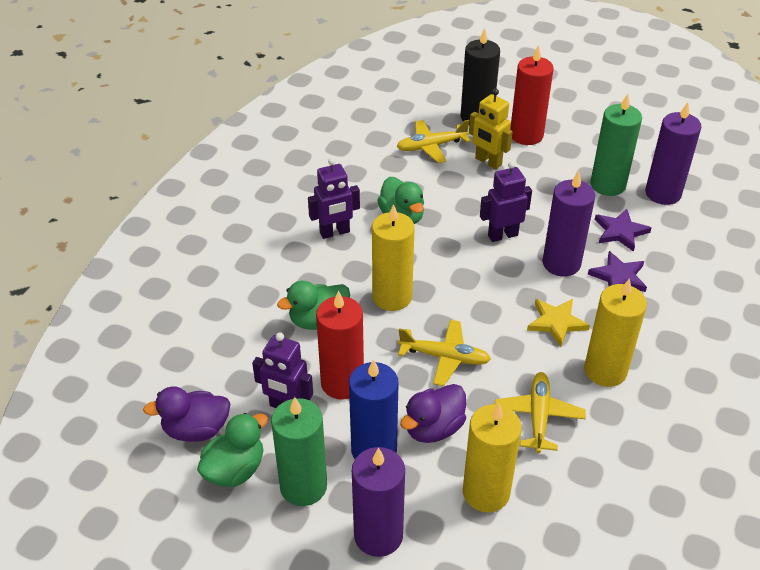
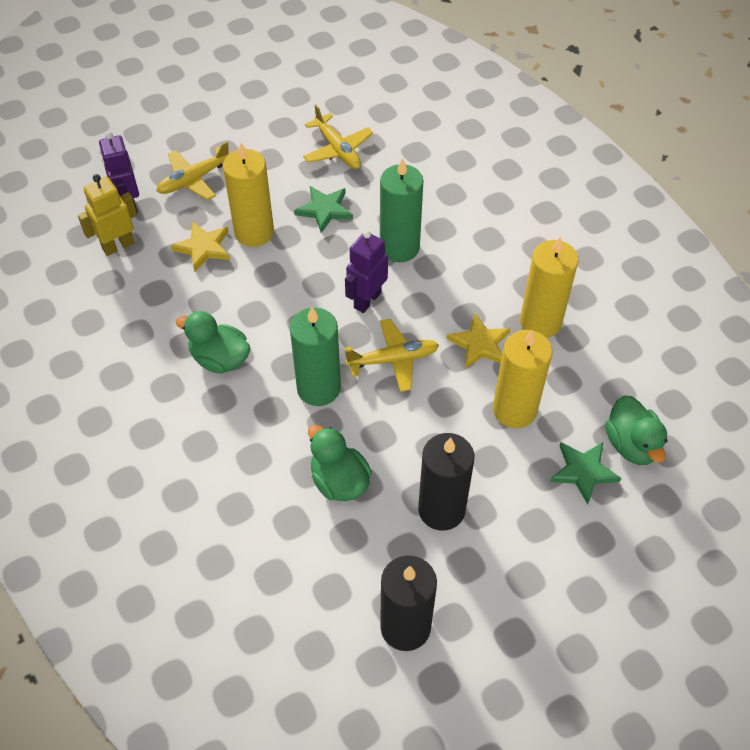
black candle: [461,28,500,124] = 1 -> [380,555,437,651] [418,433,474,531] = 2
blue candle: [349,359,398,459] = 1 -> none = 0
green star: none = 0 -> [294,186,353,233] [550,442,621,504] = 2
purple candle: [352,447,405,557] [542,171,595,277] [645,102,702,205] = 3 -> none = 0
purple duck: [143,386,231,442] [400,384,466,443] = 2 -> none = 0
purple robot: [252,332,313,408] [308,158,360,239] [480,161,532,242] = 3 -> [99,132,139,214] [345,230,388,313] = 2
purple star: [588,251,647,292] [595,209,651,252] = 2 -> none = 0
red candle: [316,291,364,400] [510,45,554,145] = 2 -> none = 0
yellow star: [527,299,590,347] = 1 -> [171,222,230,272] [447,314,510,369] = 2

